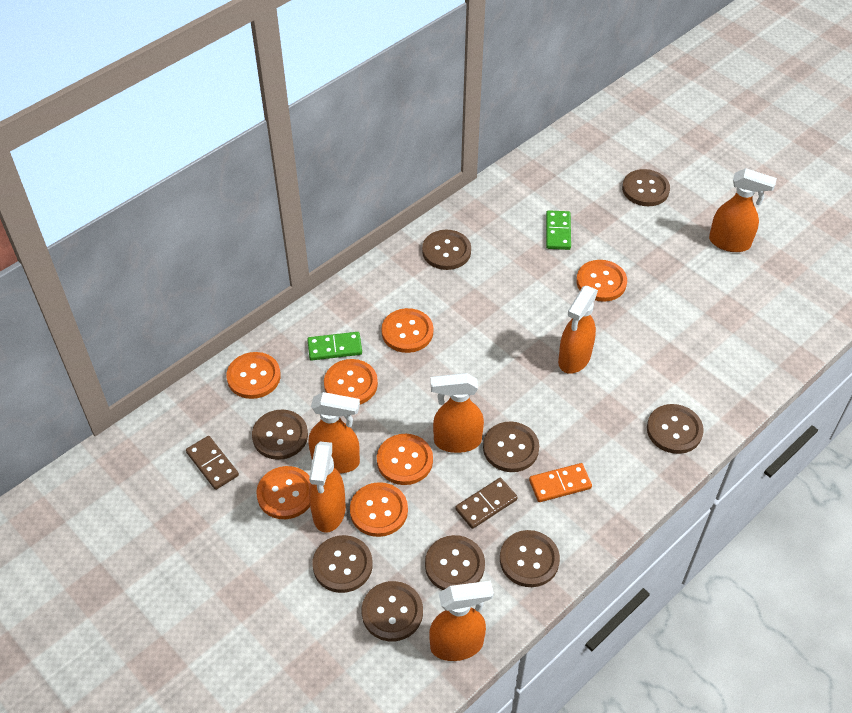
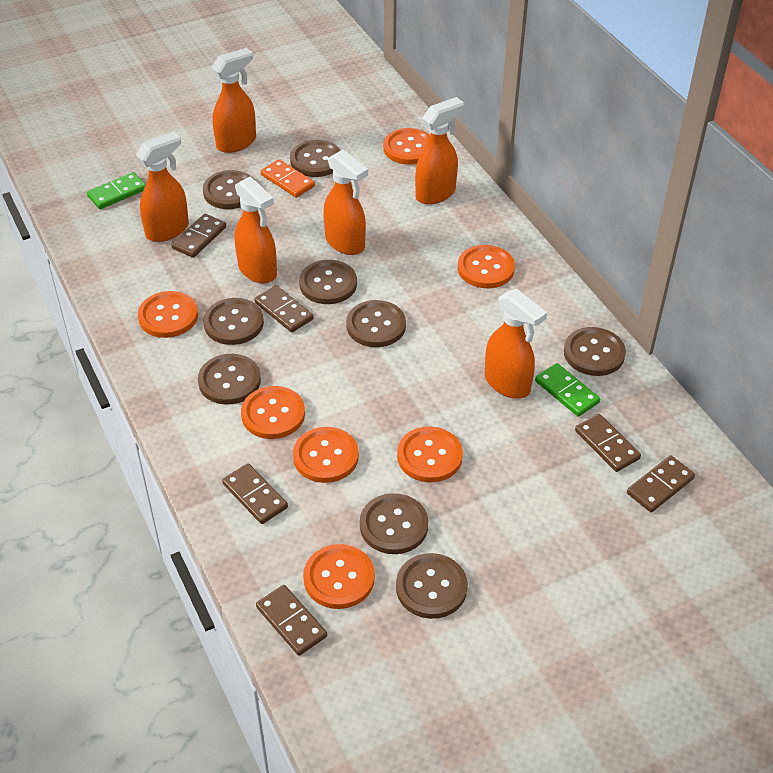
brown domino: [186,436,239,490] [455,478,518,529] = 2 -> [171,214,226,258] [222,463,288,524] [254,285,314,332] [256,585,327,656] [575,414,641,472] [627,455,695,512] = 6

